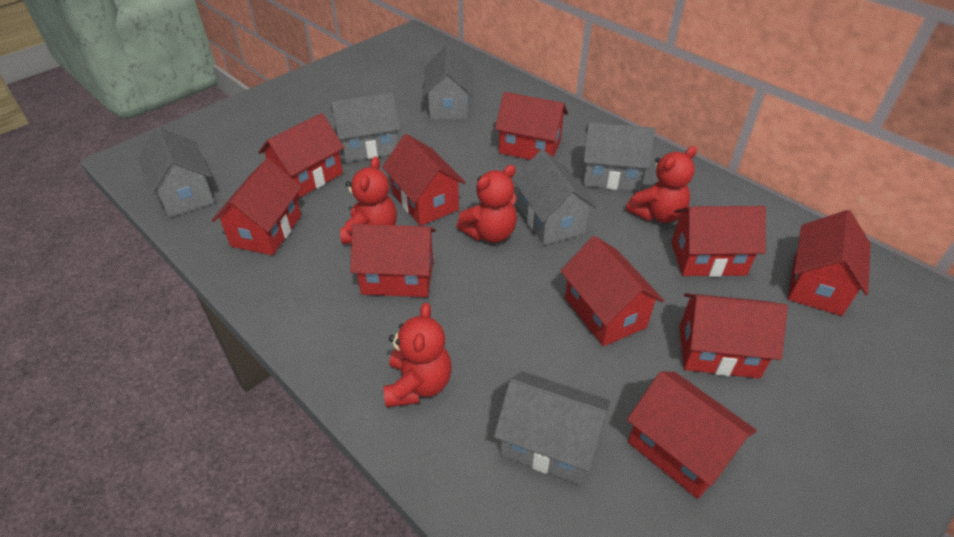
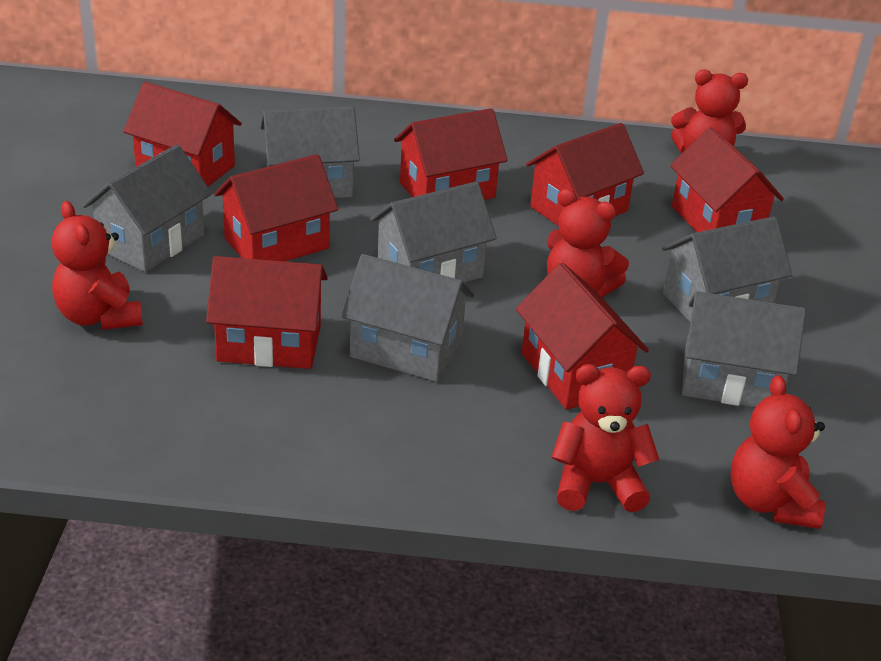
red house: [212,159,302,255] [258,113,344,199] [350,224,436,297] [382,134,466,226] [495,92,568,160] [561,236,664,346] [627,371,757,499] [671,206,766,277] [679,293,788,378] [788,210,871,316] = 10 -> [123,82,242,186] [206,256,328,369] [214,154,338,262] [394,108,508,200] [516,263,649,410] [526,123,644,226] [670,127,784,232] = 7
red teddy bear: [340,157,397,244] [383,303,452,407] [457,165,517,243] [626,146,697,223] = 4 -> [52,201,143,330] [547,189,629,297] [551,364,659,512] [671,70,748,154] [730,375,825,529] = 5

